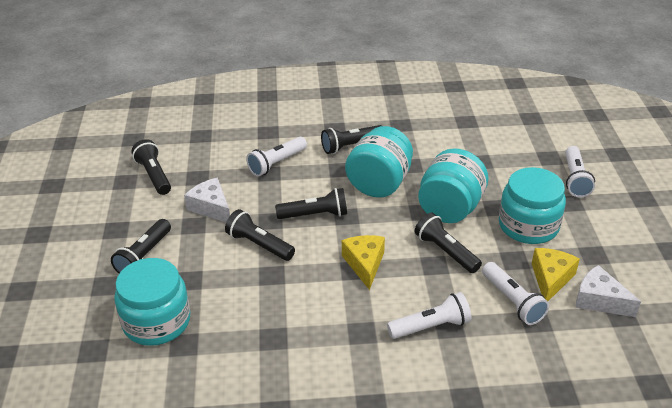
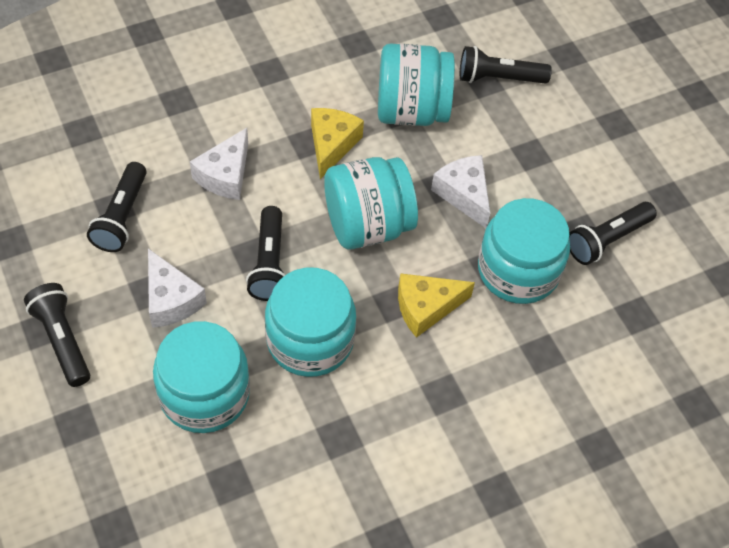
black flashlight: [111,219,171,274] [132,139,171,195] [225,209,295,261] [275,188,347,219] [321,125,382,154] [415,213,482,273] = 6 -> [24,283,90,387] [87,162,147,252] [246,206,285,301] [460,46,552,84] [569,202,657,265] = 5
turquoise jar: [114,258,190,346] [345,126,413,198] [418,148,488,223] [499,167,566,244] = 4 -> [153,321,250,433] [265,267,356,377] [324,157,418,250] [378,44,455,126] [478,198,570,304] = 5
white cheese: [184,178,230,222] [575,265,641,317] = 2 -> [148,248,207,328] [190,128,248,200] [431,155,490,228] = 3
white flashlight: [246,137,307,176] [387,292,471,339] [482,262,549,325] [565,146,595,197] = 4 -> none = 0

